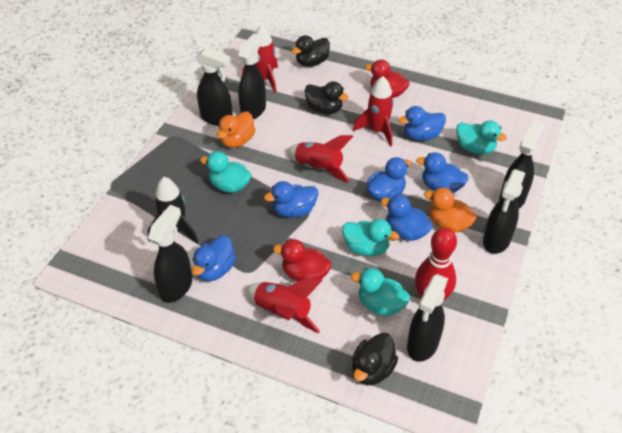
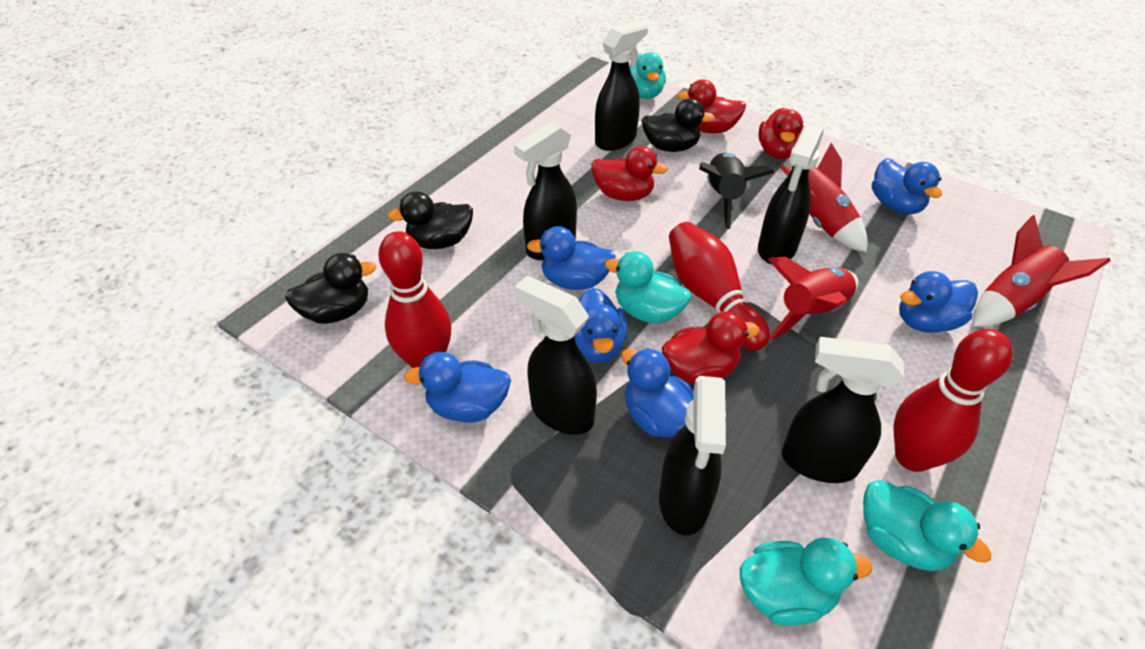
orange duck: [217,111,256,148] [424,188,477,233] = 2 -> none = 0
red bowling pin: [415,227,457,301] = 1 -> [379,231,451,368] [669,222,770,351] [894,329,1013,472] = 3
red duck: [273,239,332,282] [365,59,410,98] = 2 -> [591,146,668,201] [662,311,760,384] [677,80,746,134] [758,108,804,159] = 4
red rocket: [242,25,278,93] [246,277,323,333] [287,135,353,183] [353,76,394,147] = 4 -> [768,257,858,340] [780,143,867,252] [973,215,1110,327] = 3

